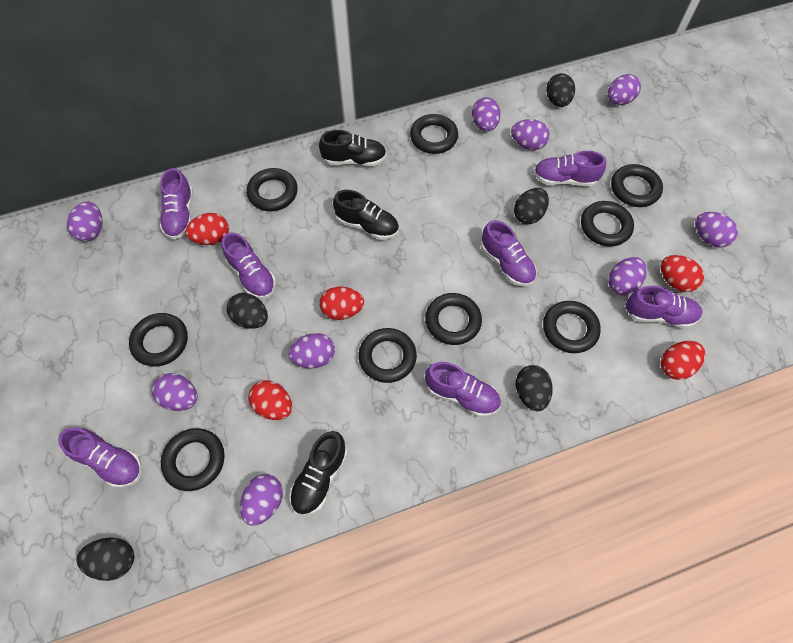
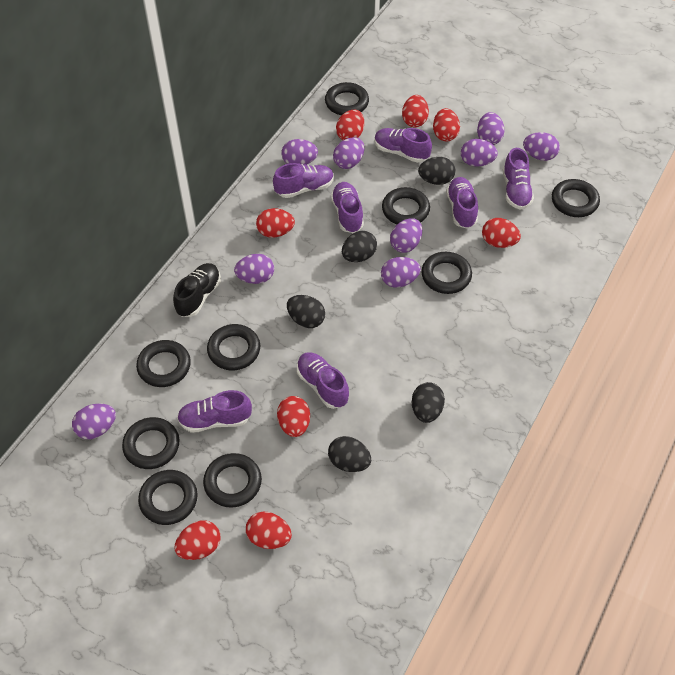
black shoe: [289,431,347,515] [319,130,387,166] [333,190,399,240] = 3 -> [173,263,221,317] = 1
red egg: [185,213,229,245] [248,380,292,420] [320,286,364,320] [661,255,704,292] [661,341,705,380] = 5 -> [174,521,221,560] [246,512,292,549] [256,208,295,238] [277,396,310,437] [336,110,364,140] [402,95,429,127] [433,108,460,141] [482,218,521,248] = 8

